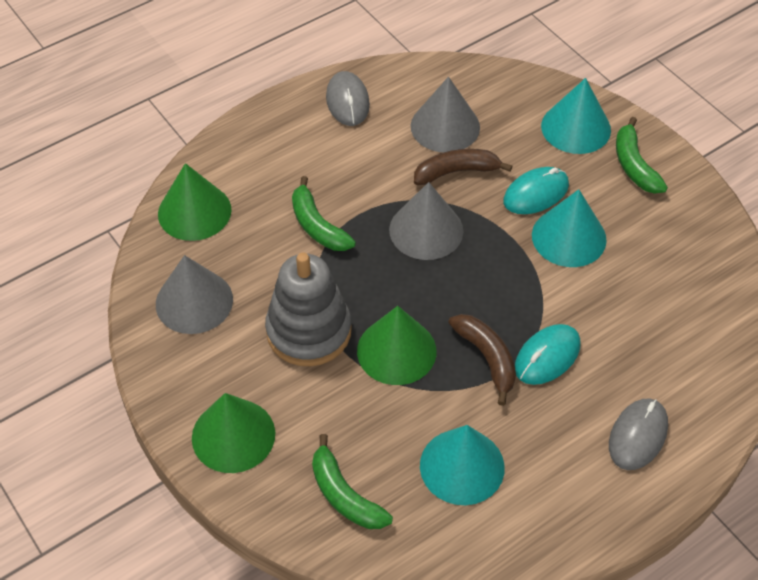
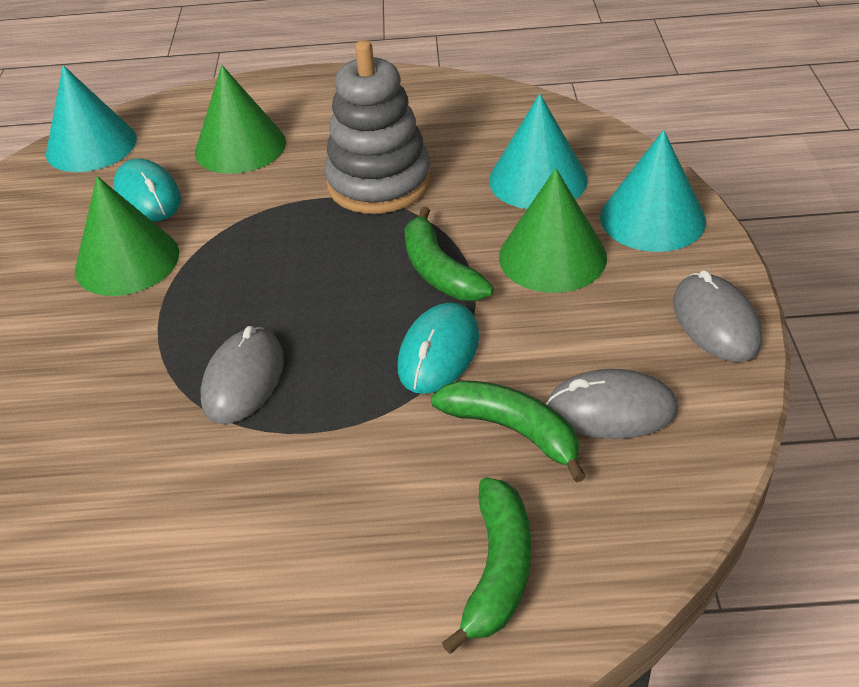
brown banana: [414,149,512,185] [448,314,516,406] = 2 -> none = 0
grey cone: [156,255,233,334] [389,182,463,260] [411,77,480,153] = 3 -> none = 0
grey mouse: [326,71,370,126] [609,398,668,470] = 2 -> [201,326,284,424] [546,369,678,439] [673,270,762,362] = 3

